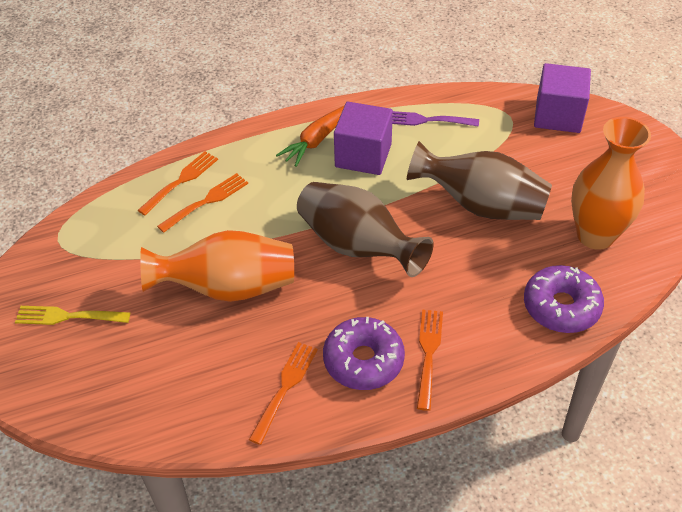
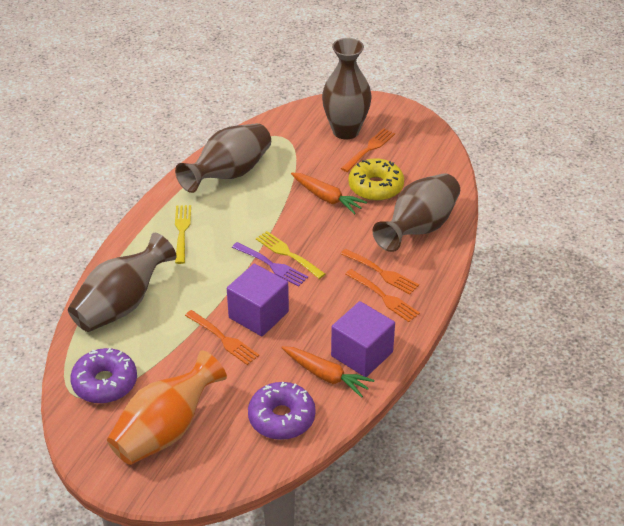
brown vase: [297,182,434,277] [407,141,552,220] = 2 -> [68,233,177,332] [175,123,271,193] [322,38,371,139] [372,173,460,252] = 4
orange carrot: [276,106,344,167] = 1 -> [282,346,374,398] [291,173,367,215] = 2
orange vase: [140,230,294,302] [571,117,651,250] = 2 -> [107,351,227,465] = 1
yellow donut: none = 0 -> [348,158,404,201] = 1
yellow fork: [15,306,130,325] = 1 -> [175,205,191,264] [256,231,325,279] = 2

